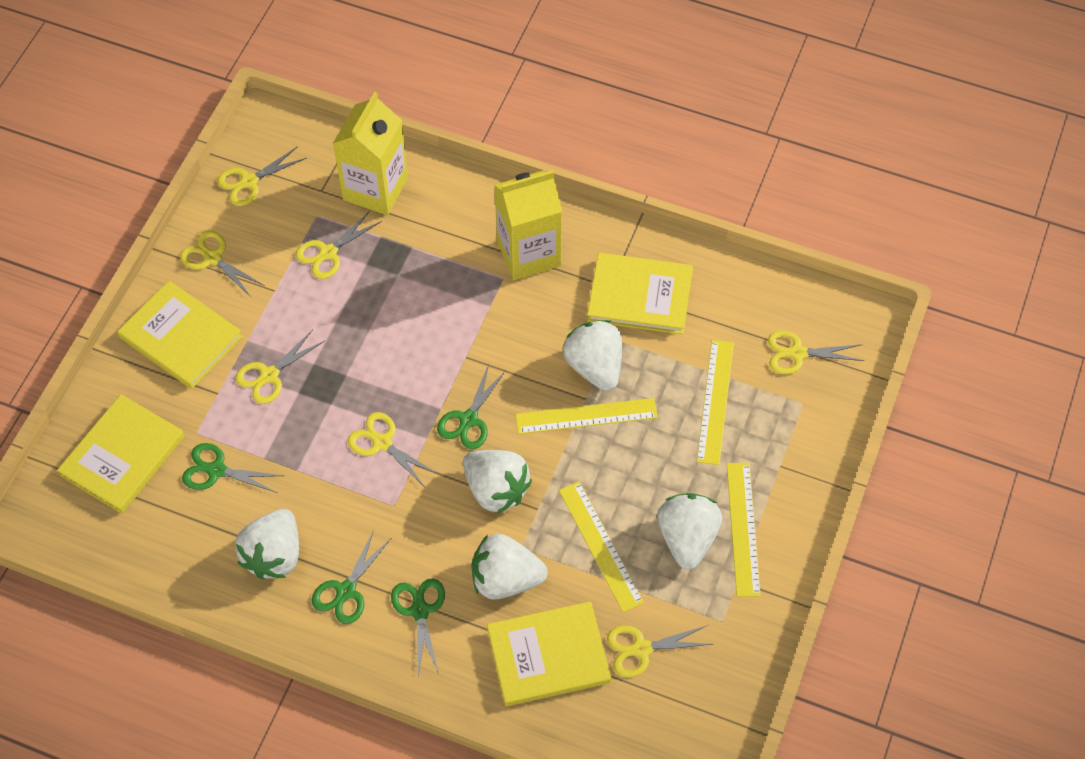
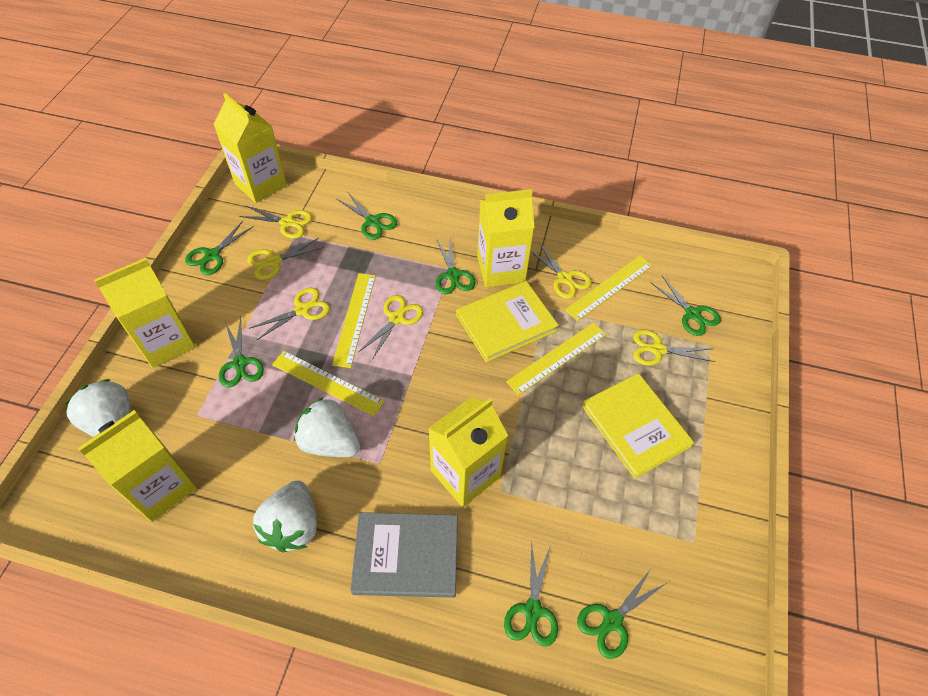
green scissors: [182,443,284,493] [312,530,391,624] [391,578,445,676] [437,364,507,449] = 4 -> [185,221,254,275] [219,317,264,388] [337,191,397,240] [436,235,476,294] [504,540,558,646] [577,569,665,659] [650,276,721,336] = 7
grey book: none = 0 -> [350,512,458,598] = 1
white strawberry: [235,509,299,579] [463,450,532,514] [472,534,548,600] [563,320,622,391] [657,493,722,569] = 5 -> [65,379,130,437] [253,481,317,553] [294,397,360,457] = 3
yellow book: [57,394,184,514] [117,280,243,389] [487,601,611,706] [587,253,693,335] = 4 -> [456,281,559,362] [582,373,694,478] = 2
yellow carton: [333,92,408,215] [494,170,563,280] = 2 -> [78,410,197,522] [94,258,196,368] [213,93,287,203] [428,397,508,507] [477,189,535,287] = 5
yellow scissors: [180,230,265,298] [217,146,306,206] [235,329,325,404] [295,211,382,279] [348,412,439,488] [607,625,713,678] [768,330,864,375] = 7 -> [239,205,312,239] [247,238,324,280] [249,288,330,340] [359,295,423,360] [530,242,592,299] [633,329,715,366] = 6

